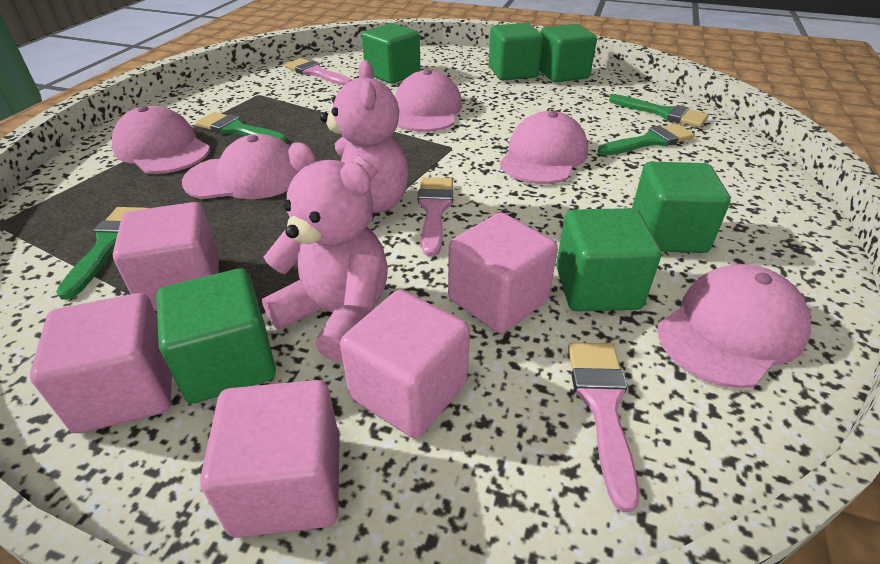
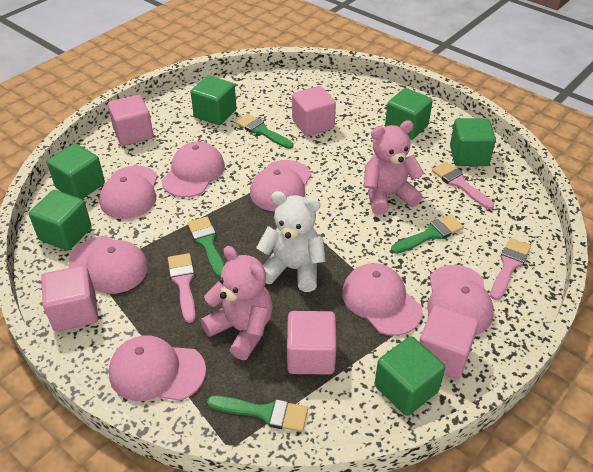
pink cap: [112,106,210,174] [182,134,298,199] [395,70,462,132] [500,111,588,184] [658,264,811,388] = 5 -> [69,236,148,294] [99,166,157,219] [109,336,206,401] [161,142,225,197] [250,160,311,212] [342,263,423,336] [427,265,494,335] = 7
white teddy bear: none = 0 -> [256,191,326,292] = 1

